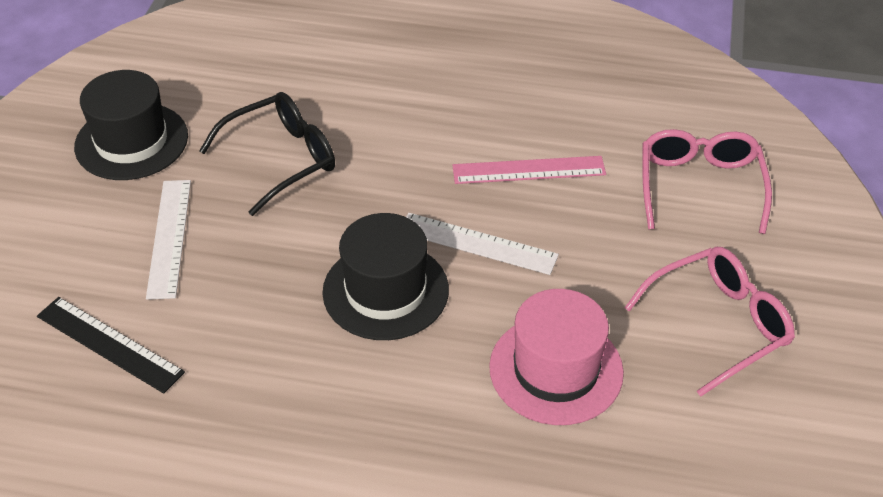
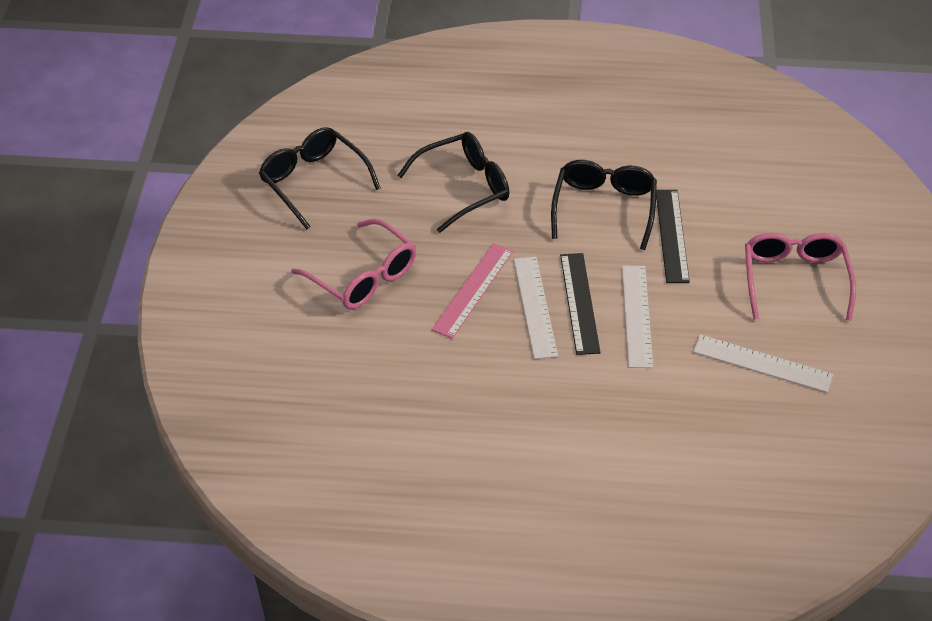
black glasses: [199,92,335,216] = 1 -> [259,127,381,229] [397,132,509,233] [551,160,657,250] = 3
black hat: [74,70,188,180] [322,213,449,340] = 2 -> none = 0
black ruler: [37,297,185,394] = 1 -> [560,253,601,355] [656,190,690,283] = 2
pink hat: [489,289,624,425] = 1 -> none = 0
white ruler: [146,180,191,300] [406,213,559,275] = 2 -> [514,257,558,359] [622,266,653,368] [693,334,833,393] = 3

